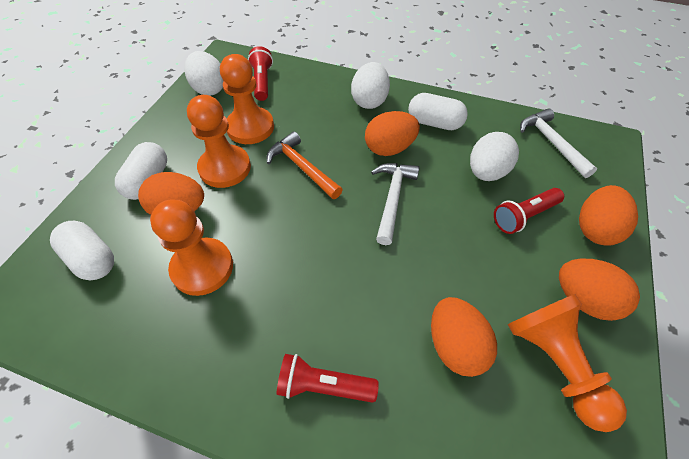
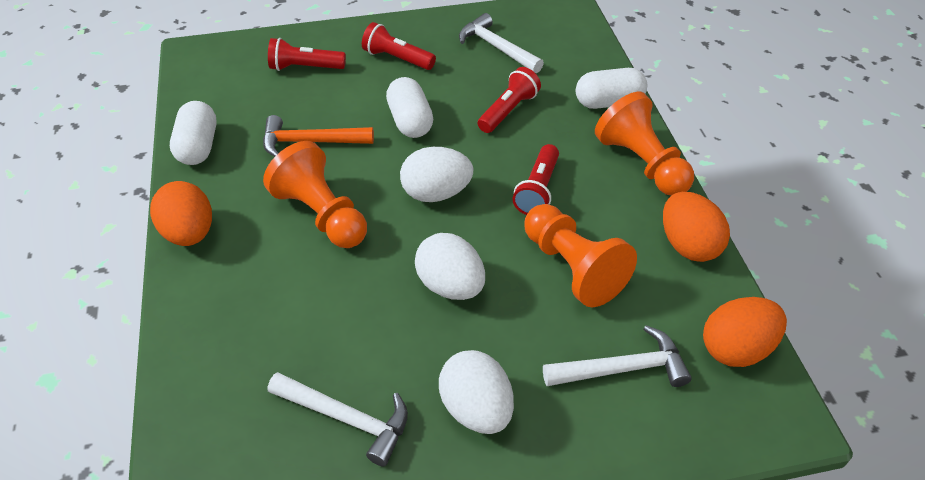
orange egg: [138,172,204,215] [365,111,420,156] [431,297,497,377] [559,259,640,321] [579,185,638,246] = 5 -> [150,181,212,246] [663,192,730,262] [703,297,787,367] = 3
orange pawn: [150,199,233,296] [187,95,251,188] [220,54,274,144] [508,294,627,432] = 4 -> [263,141,367,248] [525,204,637,307] [595,92,694,195] = 3
red flashlight: [248,46,273,101] [277,354,379,403] [494,188,564,234] = 3 -> [268,38,346,71] [362,22,436,70] [477,67,541,133] [513,144,559,215] = 4
white hammer: [371,163,420,245] [520,108,597,178] = 2 -> [268,372,408,467] [459,13,544,73] [543,325,692,387] = 3

